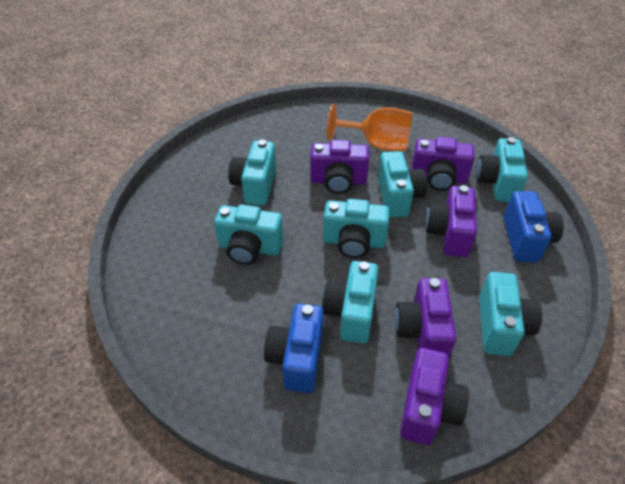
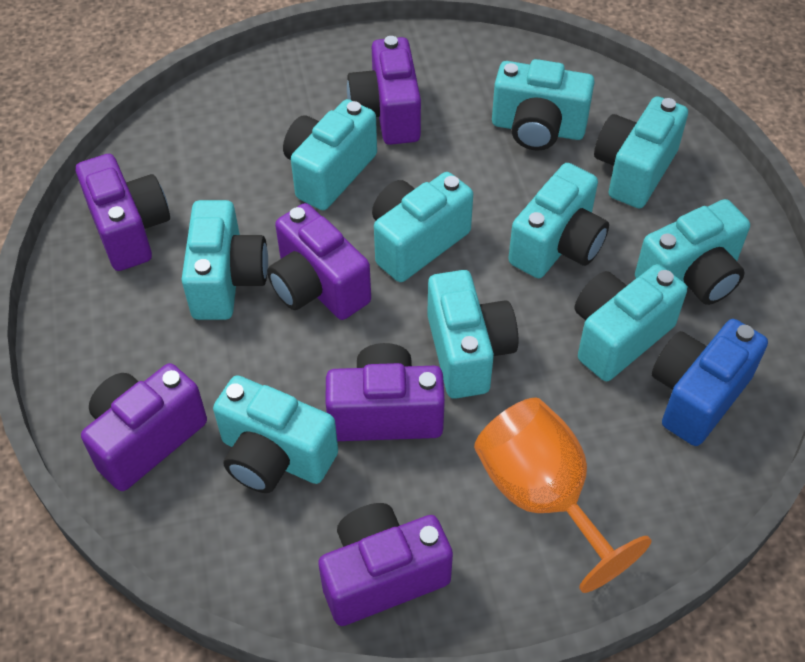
blue camera: [264,304,324,393] [504,191,563,262] = 2 -> [652,319,768,446] = 1
purple camera: [310,140,369,194] [395,278,456,357] [400,348,469,445] [412,137,475,191] [426,185,477,257] = 5 -> [76,154,170,271] [81,363,207,491] [267,203,371,320] [318,503,453,626] [326,343,445,441] [347,36,421,145] = 6
turquoise camera: [214,204,283,265] [228,140,276,206] [322,261,378,344] [323,199,390,258] [378,151,427,217] [476,137,528,202] [479,272,542,356] = 7 -> [181,200,268,320] [213,375,338,493] [283,99,377,210] [372,172,473,282] [427,270,518,399] [492,59,595,150] [508,163,609,278] [574,264,687,381] [594,96,688,208] [635,199,750,305] = 10

